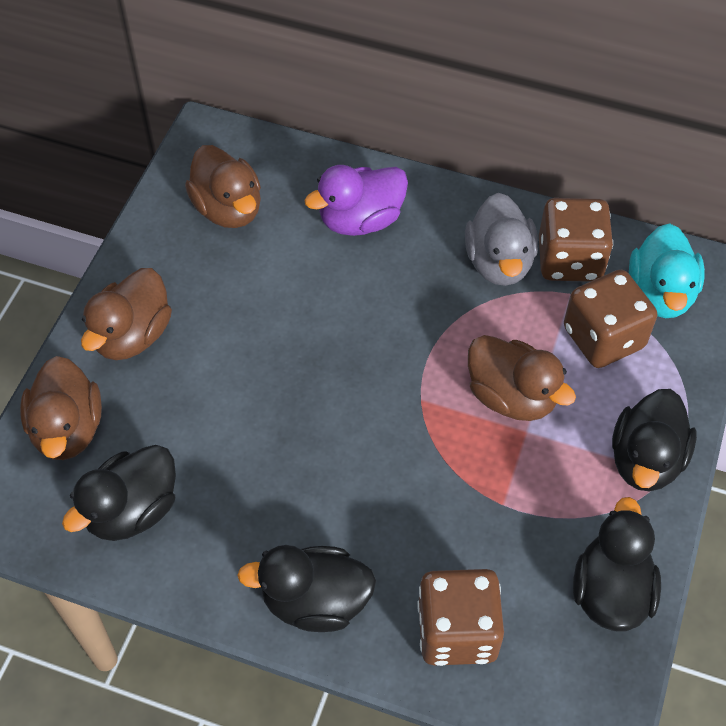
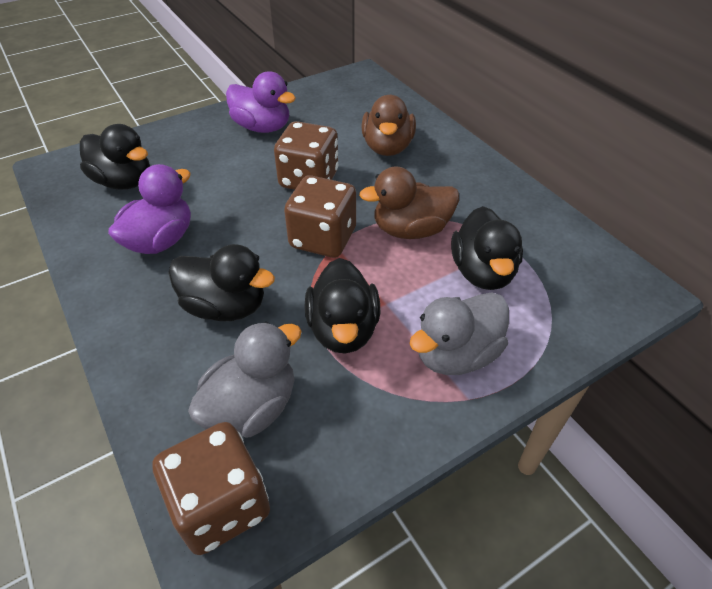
brown duck: [20,356,102,460] [81,268,172,360] [185,145,261,228] [468,335,576,421] = 4 -> [359,167,459,239] [362,94,416,156] = 2
grey duck: [465,193,538,286] = 1 -> [188,322,302,437] [409,292,509,375] = 2
purple duck: [304,165,408,236] = 1 -> [108,164,191,254] [226,71,296,133] = 2
turquoise duck: [629,223,705,318] = 1 -> none = 0

